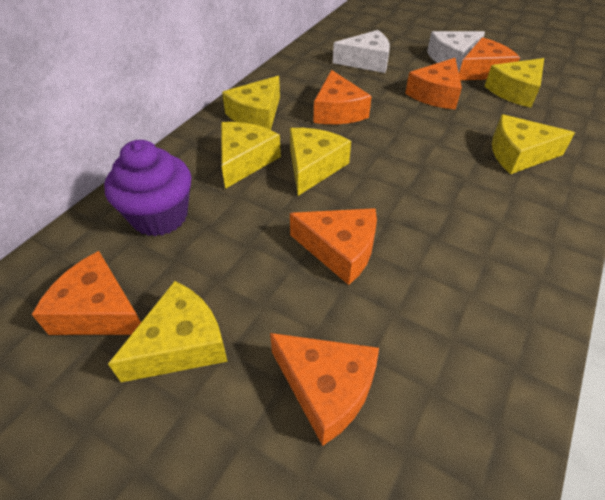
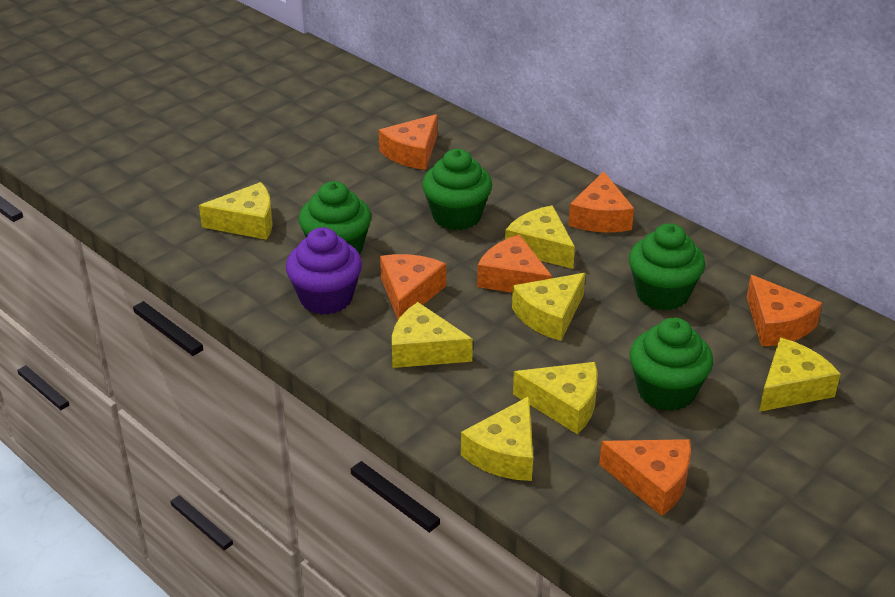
green cupcake: none = 0 -> [299,181,371,255] [422,149,492,230] [629,223,705,310] [630,317,713,411] = 4
white cheese: [333,30,390,73] [427,31,485,71] = 2 -> none = 0
yellow cheese: [108,281,228,382] [221,122,281,189] [222,76,280,130] [290,128,351,196] [485,58,544,108] [492,114,575,174] = 6 -> [199,182,273,240] [392,302,473,368] [461,396,533,481] [505,205,575,269] [512,273,585,341] [513,362,598,434] [759,338,840,412] = 7

